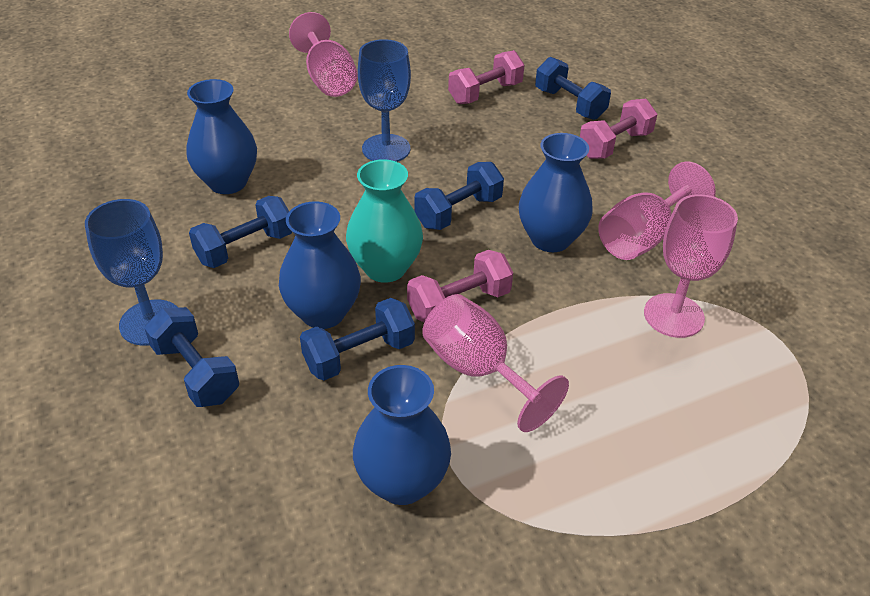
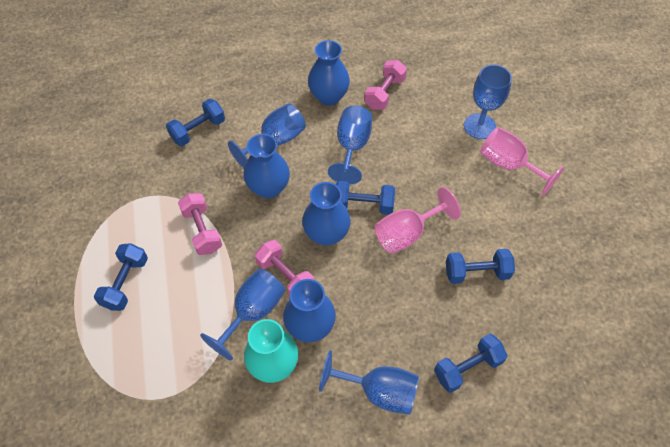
blue goblet: [85,199,178,346] [358,39,411,162] = 2 -> [200,269,285,361] [228,103,306,168] [319,350,419,415] [328,106,372,185] [464,65,512,139] = 5
pink goblet: [289,12,358,97] [422,294,569,432] [598,161,716,260] [644,194,738,338] = 4 -> [375,187,461,254] [480,127,564,196] = 2

